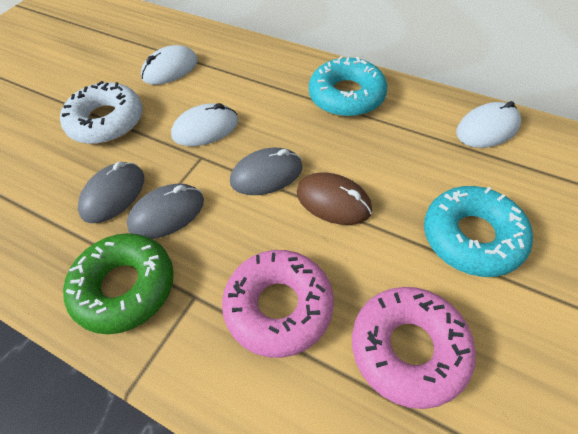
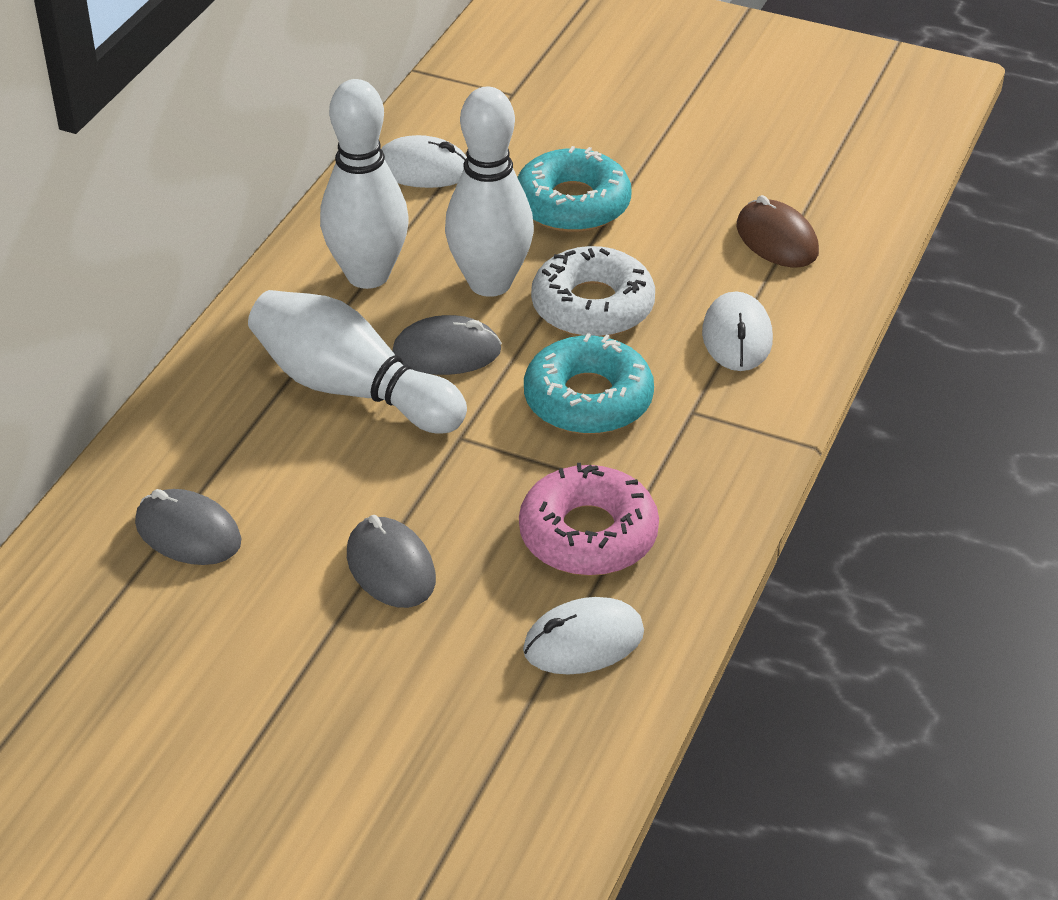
green donut: [63,233,174,334] = 1 -> none = 0
pink donut: [222,250,334,358] [352,287,476,409] = 2 -> [519,463,659,576] = 1
white bowling pin: none = 0 -> [248,290,467,433] [320,79,409,289] [445,87,534,297] = 3

